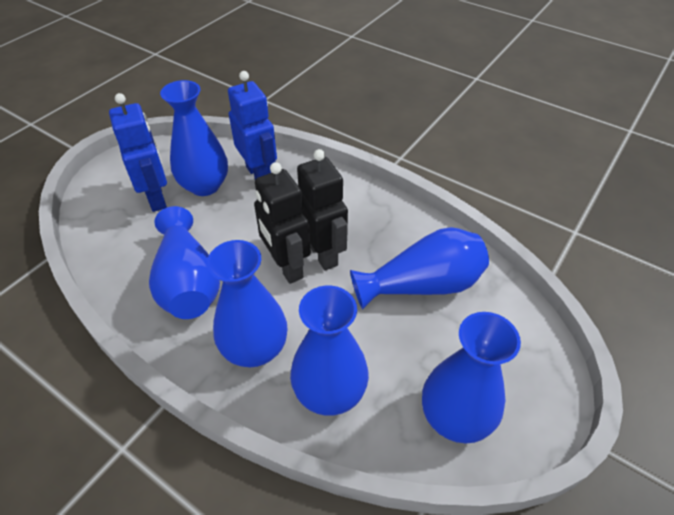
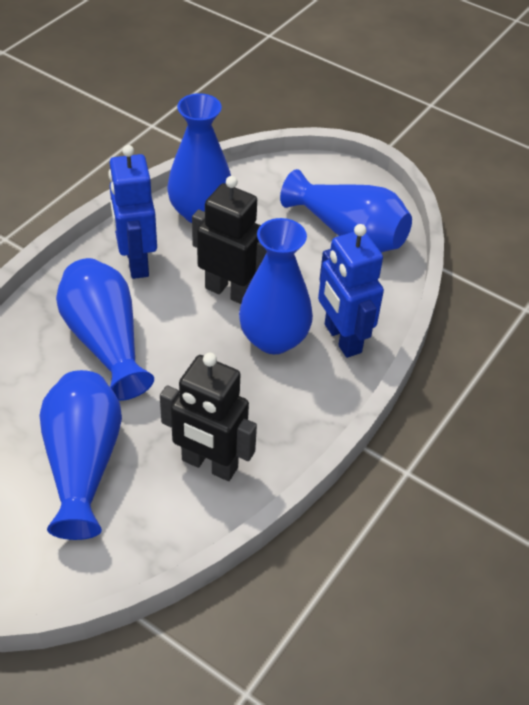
blue vase: [149,206,220,319] [160,80,228,196] [207,240,287,367] [290,286,369,416] [350,227,489,310] [422,312,521,443] = 6 -> [40,370,122,540] [56,258,154,401] [167,93,231,223] [239,218,313,354] [280,169,412,253] = 5

